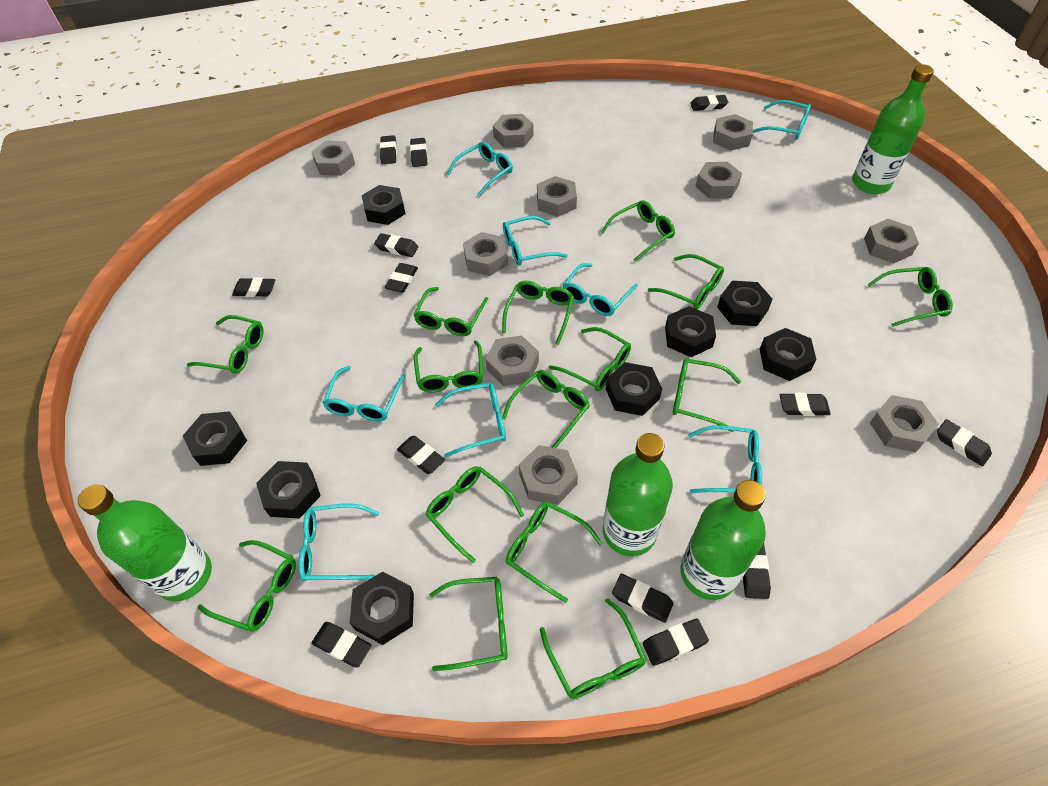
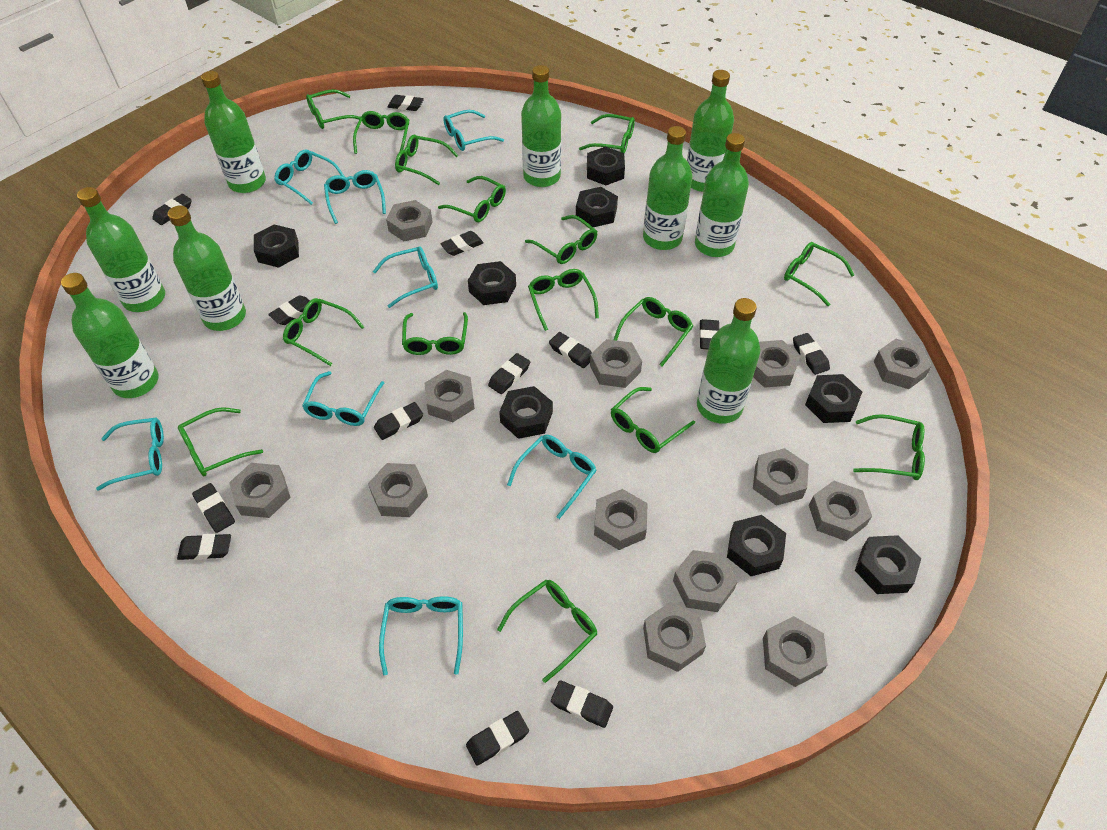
green bottle: [78,484,212,601] [603,433,673,556] [681,480,766,600] [852,64,934,194] = 4 -> [61,273,159,398] [77,187,165,312] [168,205,246,331] [201,71,266,193] [521,65,561,187] [643,126,692,250] [687,70,734,192] [695,133,749,257] [697,298,760,423] = 9
grey nut: [311,141,355,176] [463,232,508,276] [486,335,539,386] [493,114,534,148] [519,445,578,505] [537,176,577,217] [695,162,742,199] [713,114,753,151] [864,219,919,263] [870,395,939,452] = 10 -> [229,463,291,518] [368,463,428,517] [386,200,433,241] [425,370,475,422] [590,339,642,388] [594,489,647,550] [643,602,706,672] [673,550,738,612] [753,340,801,388] [753,448,809,506] [763,616,828,687] [809,481,872,541] [874,339,932,389] = 13

